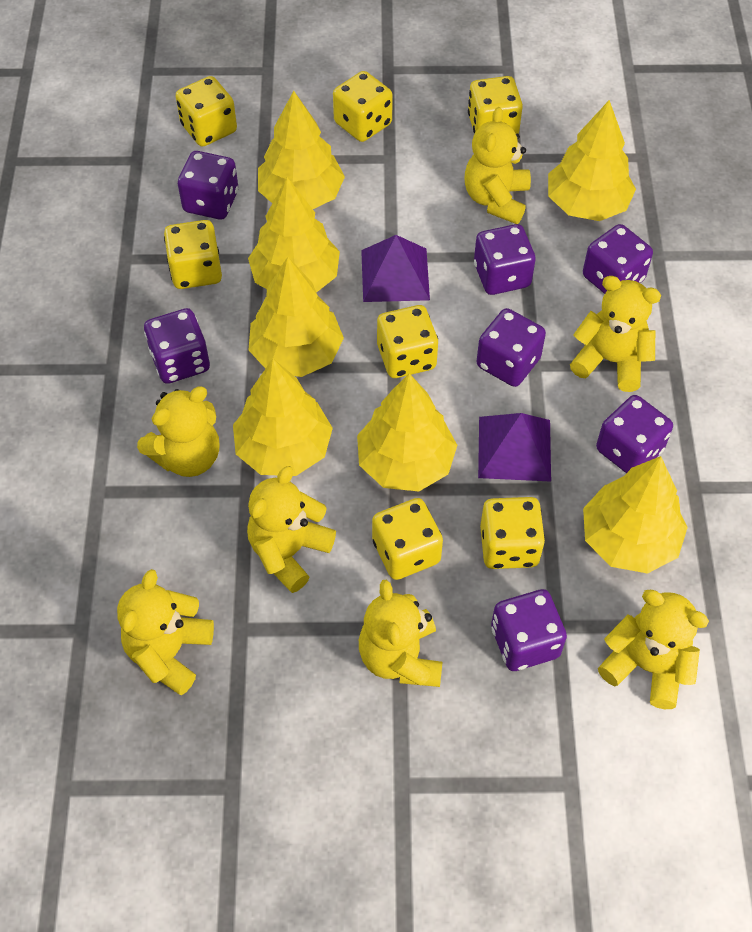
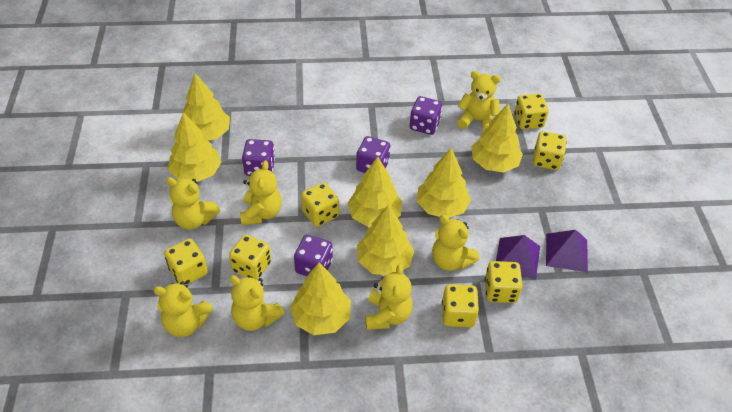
purple dice: [144,308,210,384] [178,151,238,220] [474,224,536,295] [476,308,546,387] [491,589,567,671] [583,224,653,294] [596,395,673,473] = 7 -> [242,139,275,176] [294,235,333,276] [356,136,390,173] [410,96,442,135] = 4

